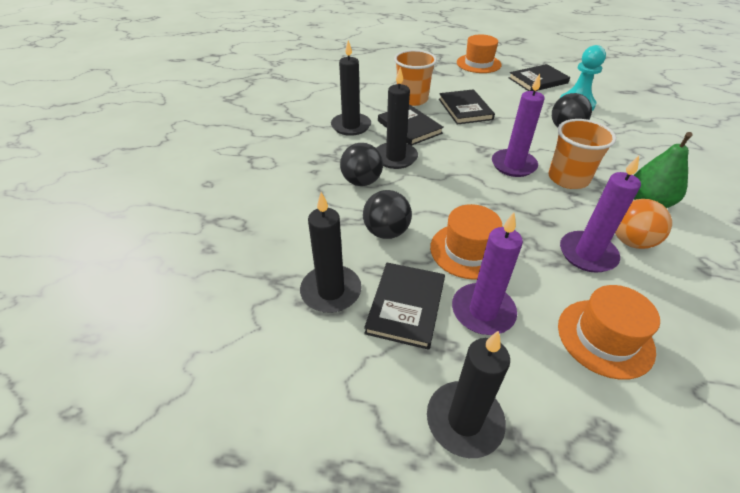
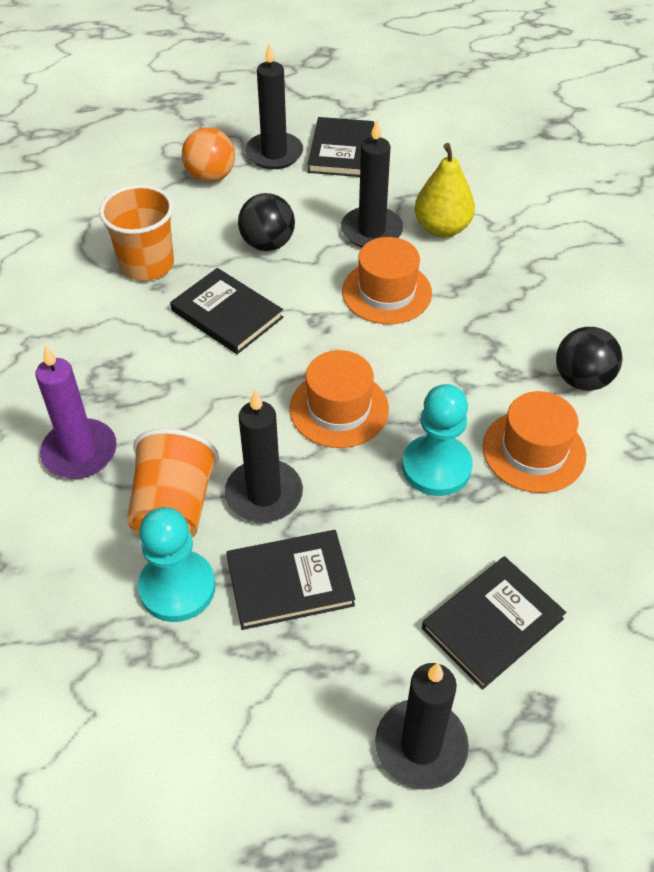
black ball: [340,143,383,186] [363,190,412,239] [552,93,592,127] = 3 -> [238,193,295,251] [556,327,622,391] = 2
green pear: [634,132,693,208] = 1 -> none = 0
purple candle: [452,213,523,335] [492,73,545,177] [560,155,641,273] = 3 -> [35,345,117,479] = 1
turquoise pawn: [560,45,606,111] = 1 -> [138,507,215,622] [402,384,473,496] = 2
yellow pear: none = 0 -> [415,143,475,238] = 1

